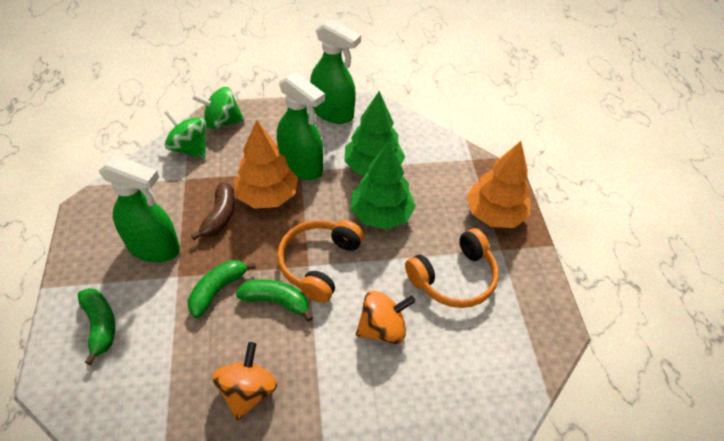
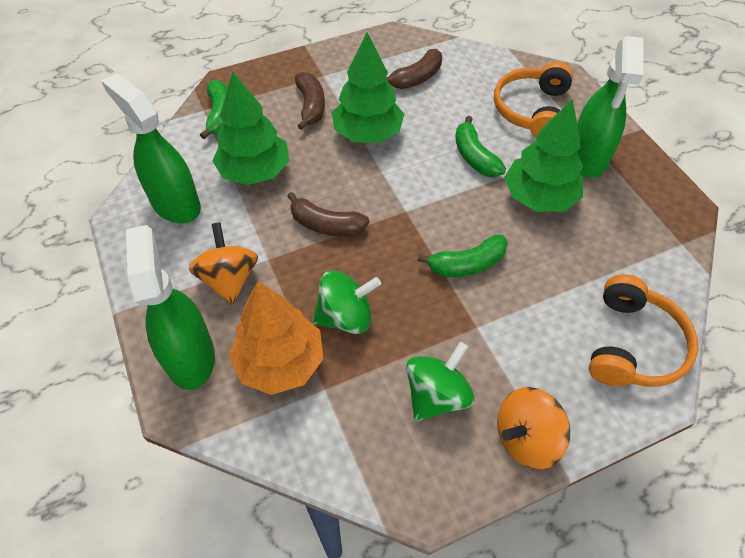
brown banana: [191,183,235,240] = 1 -> [287,192,369,236] [295,72,325,130] [386,49,442,89] = 3
green tree: [344,91,405,176] [350,141,416,230] = 2 -> [212,72,289,185] [332,32,404,143] [504,99,583,212] = 3
orange tree: [233,120,298,209] [466,141,531,228] = 2 -> [229,281,323,395] = 1

